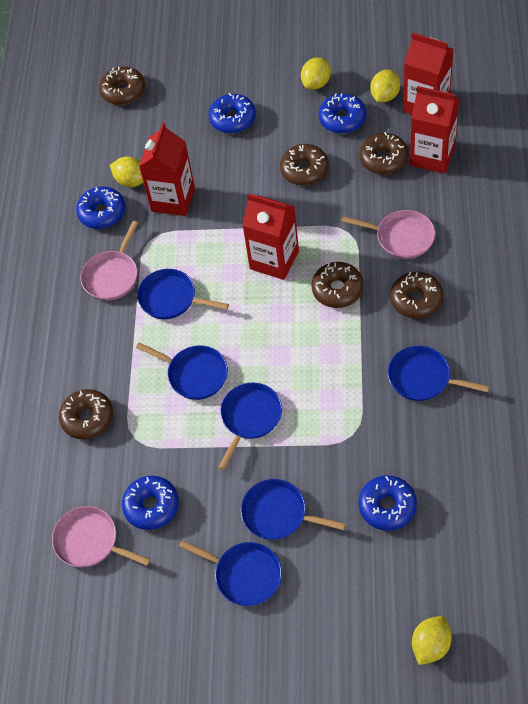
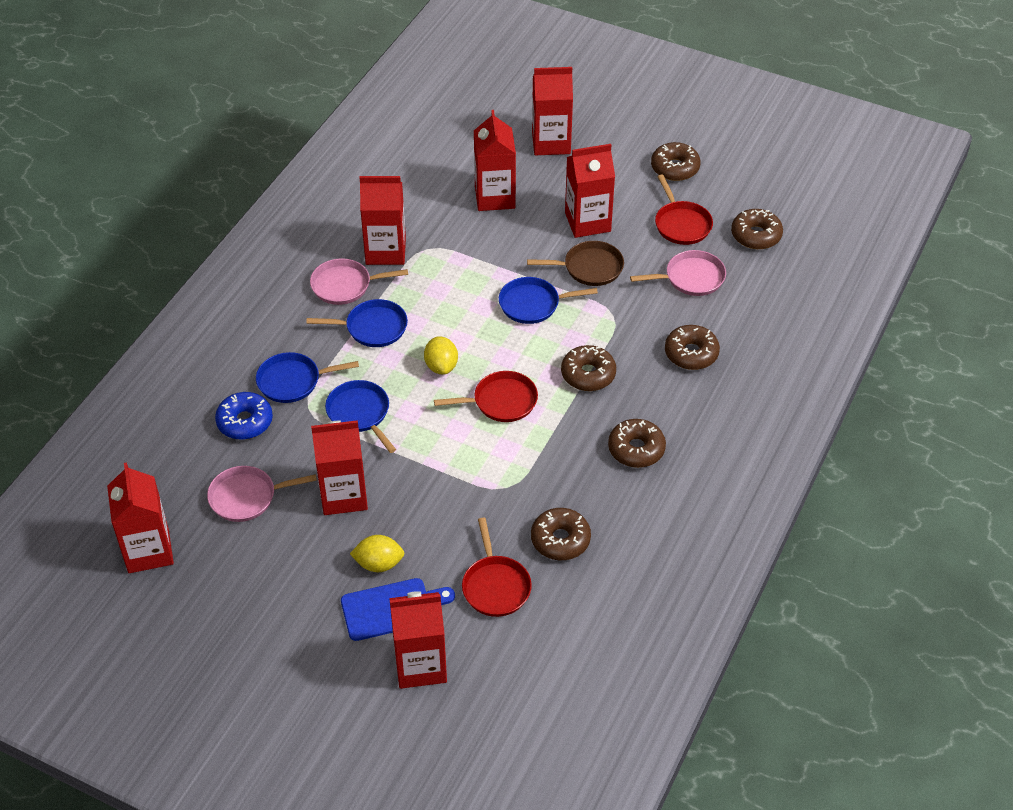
blue cutting board: none = 0 -> [341,578,455,641] = 1
blue donut: [76,187,126,229] [122,476,179,530] [209,93,256,134] [319,93,366,134] [359,475,417,531] = 5 -> [215,392,273,440] = 1
blue pan: [136,342,228,400] [137,269,229,319] [179,540,282,606] [218,383,282,470] [241,479,346,540] [388,346,489,401] = 6 -> [256,352,359,403] [307,299,408,347] [325,380,396,453] [499,277,598,324] = 4
brown pan: none = 0 -> [527,241,624,286] = 1
red carton: [139,123,195,216] [242,193,299,280] [403,33,454,115] [410,86,460,174] = 4 -> [107,462,174,573] [311,420,368,515] [359,176,406,265] [389,591,447,689] [474,110,516,211] [532,67,573,155] [565,144,615,238] = 7
red pan: none = 0 -> [434,371,538,422] [462,518,532,617] [655,174,713,245] = 3
yellow lemon: [110,156,144,187] [301,57,331,90] [370,70,400,102] [412,616,452,665] = 4 -> [350,535,404,572] [424,336,458,375] = 2

